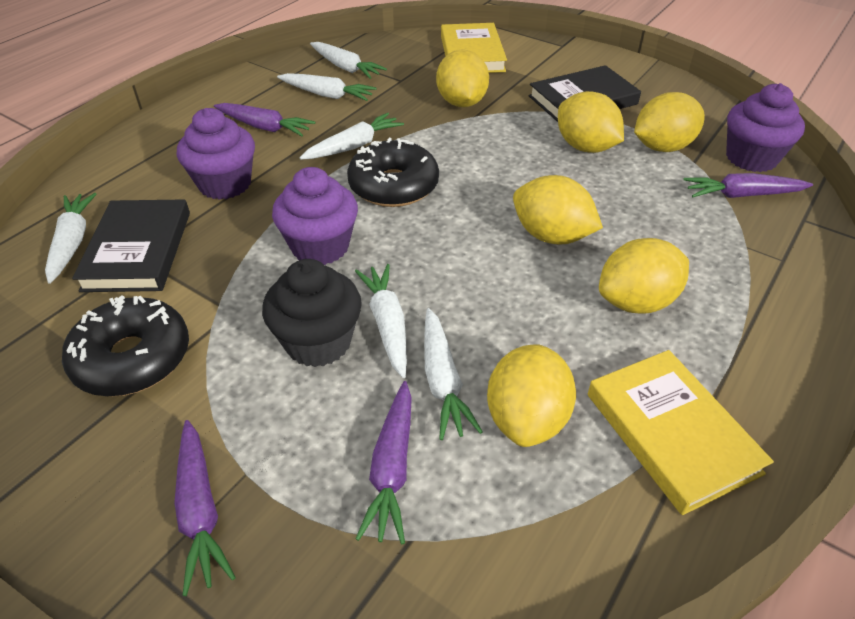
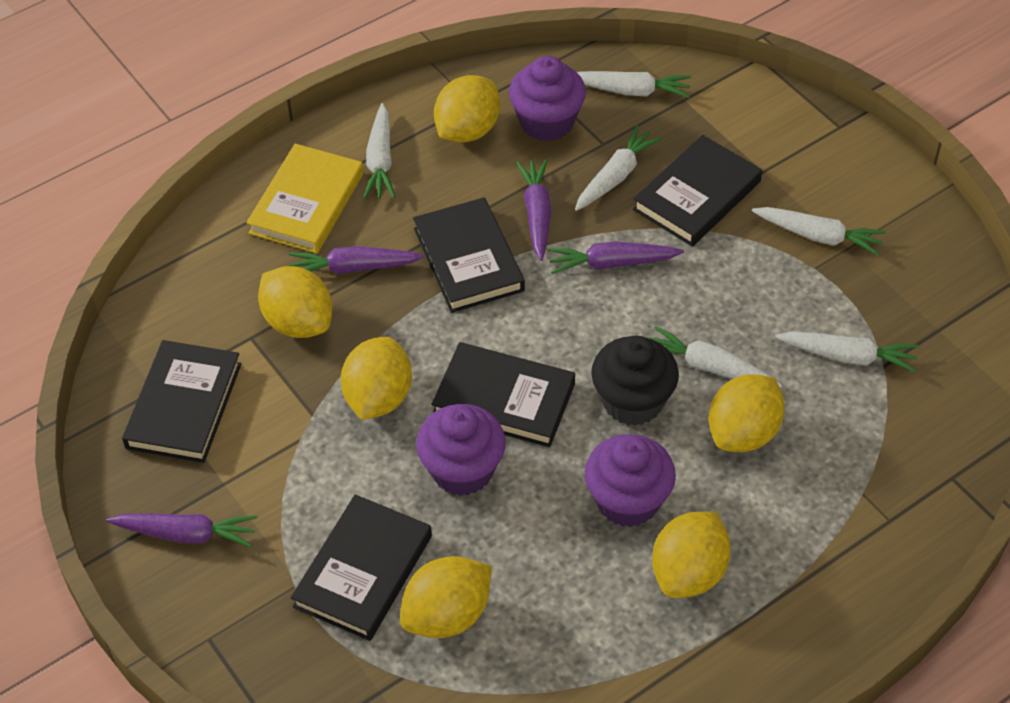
black book: [72,199,190,292] [528,65,641,122] = 2 -> [122,340,242,463] [291,494,432,641] [413,197,525,313] [432,342,575,447] [633,135,762,247] = 5
black donut: [62,295,189,397] [347,138,439,207] = 2 -> none = 0
yellow book: [441,23,507,73] [588,350,774,515] = 2 -> [246,144,363,254] = 1

